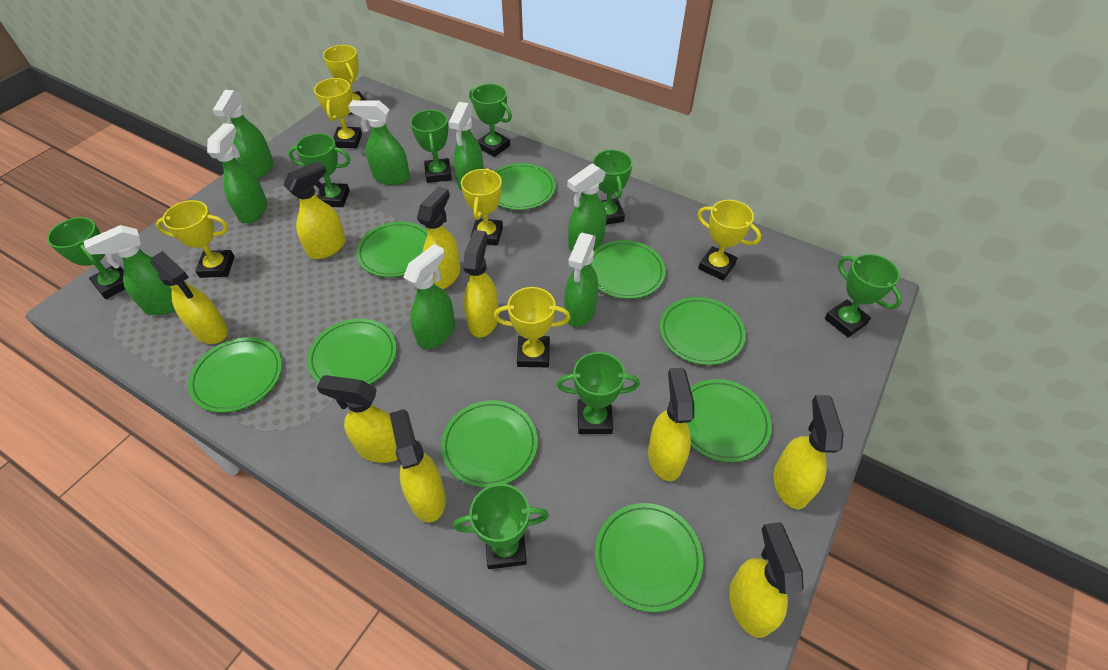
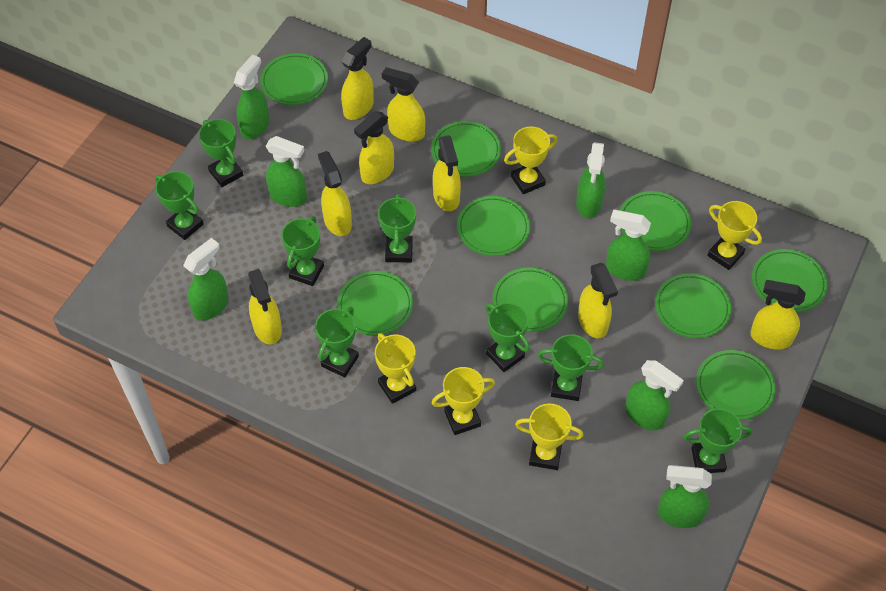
green spray bottle: [84,225,175,315] [207,123,268,223] [213,90,273,179] [348,100,410,185] [403,244,455,349] [449,102,483,190] [564,233,598,327] [567,164,606,252] = 8 -> [183,238,229,321] [234,55,269,139] [266,136,307,207] [576,142,605,218] [606,210,651,281] [625,360,684,430] [658,465,712,528] = 7
yellow spray bottle: [151,251,228,344] [283,161,346,259] [316,375,398,463] [389,409,446,523] [417,186,461,289] [463,230,499,337] [648,368,694,481] [729,522,804,638] [773,395,844,509] = 9 -> [248,269,282,345] [318,151,352,236] [341,37,374,120] [354,111,394,184] [382,67,425,142] [433,135,461,211] [578,263,618,338] [750,280,806,350] = 8
yellow trophy: [156,200,235,278] [314,78,362,148] [323,45,366,115] [461,168,503,246] [494,287,571,367] [698,200,761,280] = 6 -> [375,333,416,404] [432,367,495,435] [504,126,557,194] [515,404,583,470] [707,201,762,270] = 5

